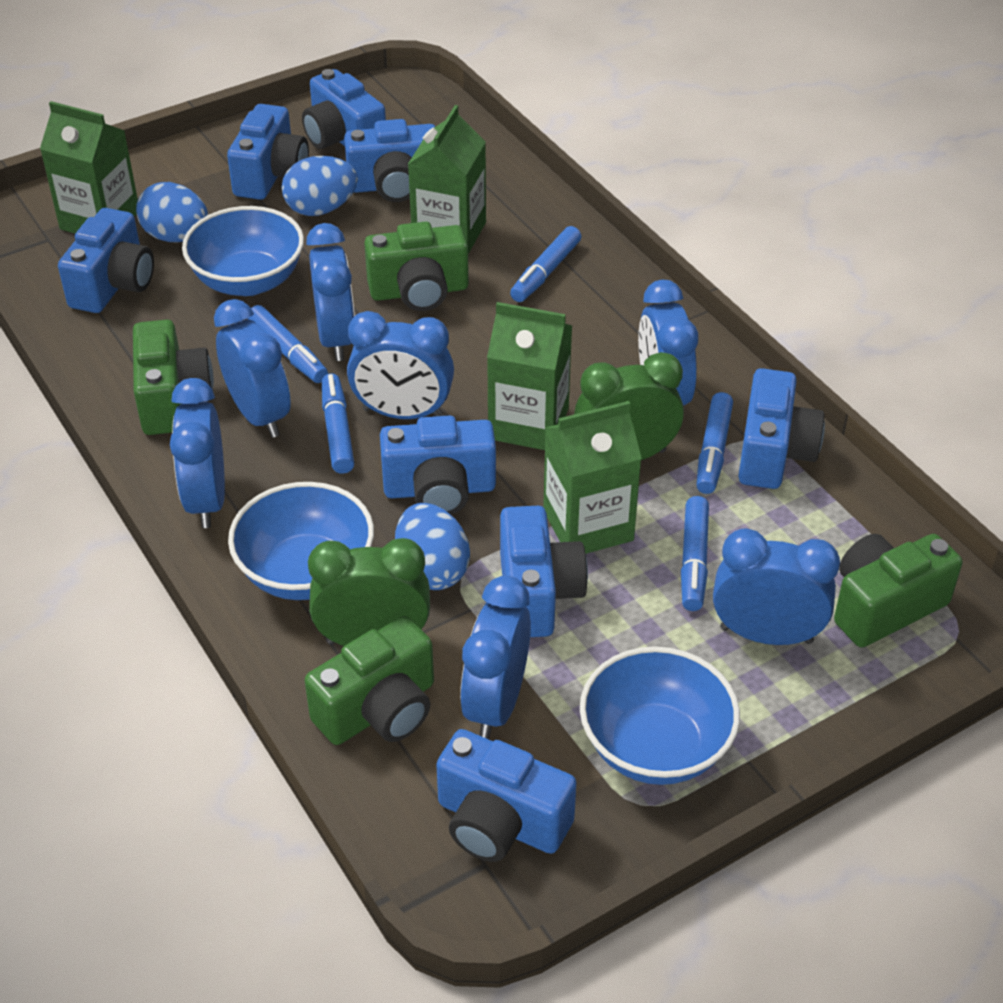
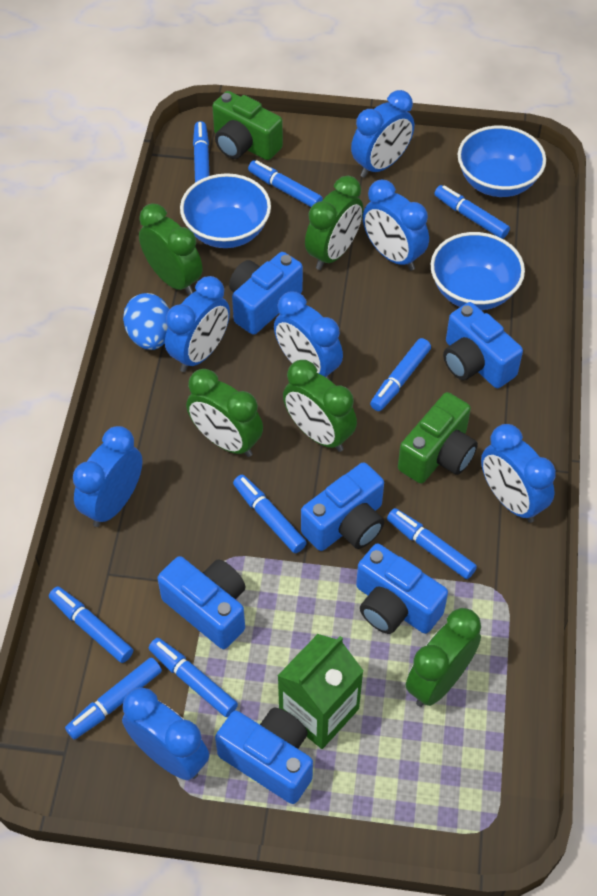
blue camera: [58,208,154,313] [227,104,309,200] [302,69,386,149] [344,119,436,202] [380,415,496,515] [436,729,576,862] [500,506,588,637] [738,368,825,489] = 8 -> [157,556,246,649] [215,708,313,804] [229,252,303,335] [301,462,384,551] [356,544,448,634] [443,302,523,388] = 6
blue egg: [136,182,208,242] [282,156,358,216] [395,503,470,590] = 3 -> [123,293,170,350] = 1
blue marker: [247,305,328,383] [322,373,354,474] [510,226,581,302] [681,496,709,611] [696,392,733,494] = 5 -> [49,587,133,663] [65,657,162,740] [149,638,238,717] [193,121,209,183] [233,475,307,553] [248,160,323,207] [370,338,431,411] [387,508,477,579] [434,185,510,239] = 9
green camera: [133,319,214,435] [305,616,434,745] [364,222,469,311] [834,534,962,648] = 4 -> [212,91,283,160] [398,392,478,484] = 2
green carton: [40,101,138,233] [408,105,486,254] [487,302,572,450] [543,401,642,554] = 4 -> [278,634,363,749] = 1
green clock: [308,538,430,646] [574,352,684,460] = 2 -> [139,204,203,295] [186,369,263,457] [283,360,357,452] [305,176,363,270] [406,608,481,707] = 5

